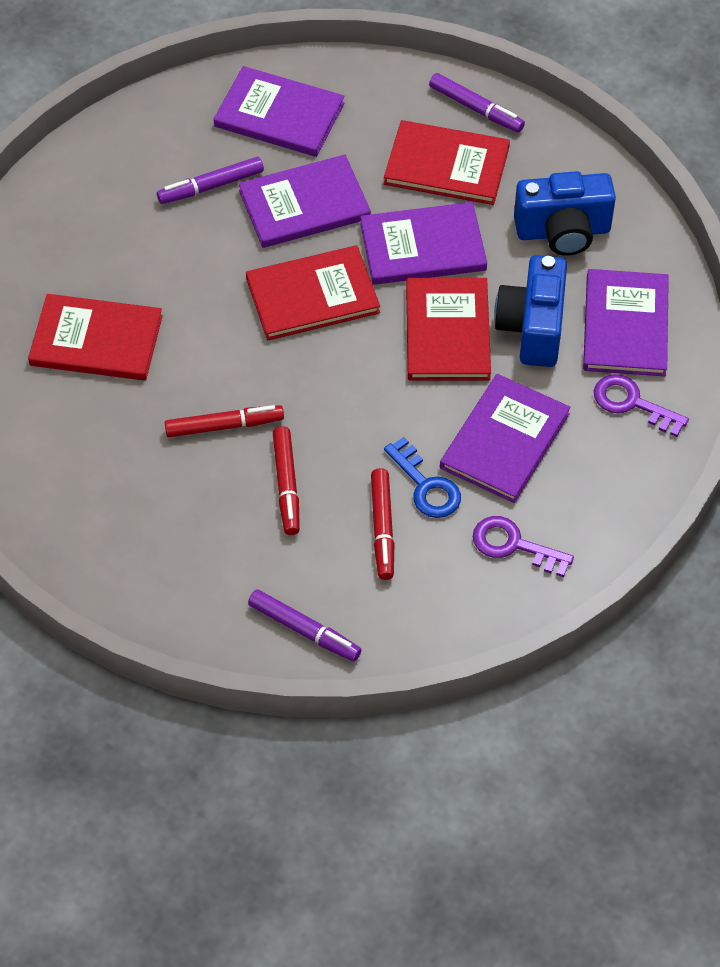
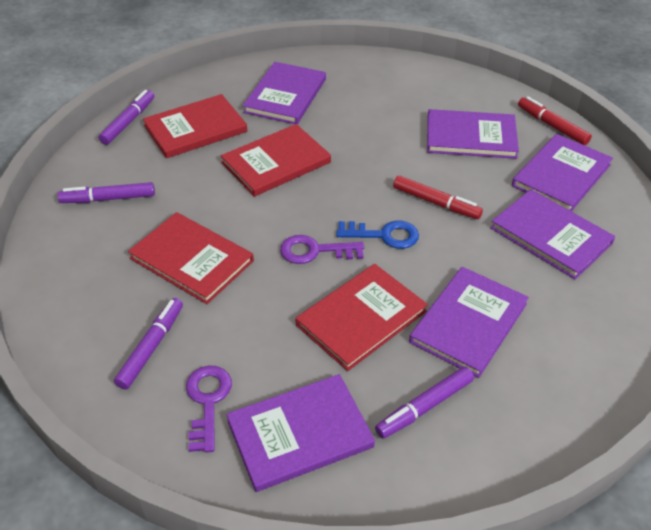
blue camera: [494,255,567,367] [514,171,616,256] = 2 -> none = 0
purple book: [214,66,344,157] [238,155,371,248] [360,202,487,285] [440,374,571,503] [583,269,669,376] = 5 -> [226,374,375,492] [243,62,326,124] [409,267,529,378] [427,109,519,159] [490,189,615,279] [512,134,613,211] = 6
purple marker: [157,157,264,204] [248,590,361,662] [429,73,525,133] = 3 -> [57,182,155,203] [99,90,154,145] [114,298,183,390] [375,366,474,439] = 4
red marker: [165,405,284,437] [273,426,300,535] [371,468,395,580] = 3 -> [393,176,483,219] [518,96,592,145] = 2

